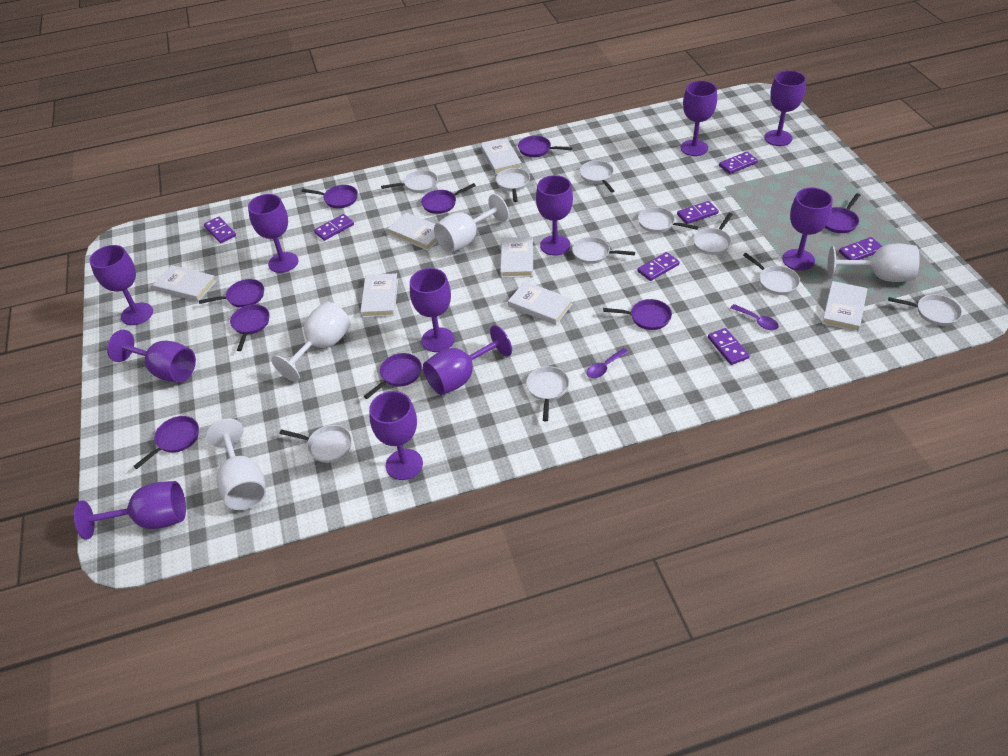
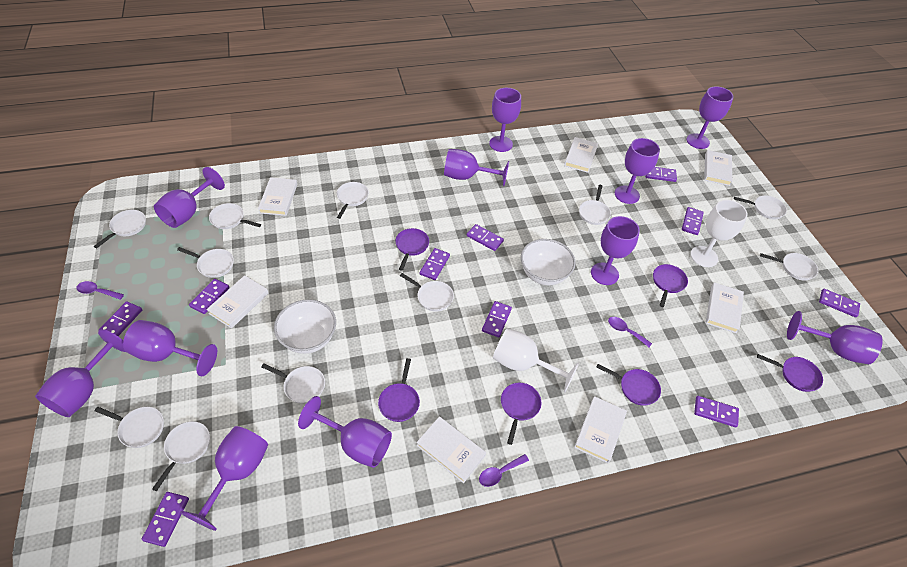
purple domino: [204,217,236,243] [314,214,354,241] [638,252,680,281] [677,201,719,224] [708,328,750,365] [719,152,758,174] [839,237,882,260] = 7 -> [99,301,142,336] [142,492,189,547] [189,279,230,314] [420,248,450,280] [467,224,504,251] [482,301,512,337] [645,167,677,182] [682,207,704,235] [694,396,739,427] [819,289,860,317] = 10
purple pan: [133,416,199,469] [199,279,264,308] [230,304,270,351] [302,185,358,208] [364,353,422,399] [421,183,476,214] [518,136,572,157] [603,299,672,330] [825,193,860,233] = 9 -> [378,358,420,422] [395,228,429,271] [501,383,541,445] [597,364,661,406] [653,264,688,307] [757,354,823,392] = 6
purple spoon: [587,348,629,378] [730,304,779,330] = 2 -> [77,281,124,300] [479,454,529,487] [608,317,652,347] = 3
white bowl: none = 0 -> [274,299,336,354] [521,239,576,286] = 2
white goblet: [206,419,266,510] [271,301,351,382] [434,194,509,253] [828,244,920,282] = 4 -> [493,328,579,393] [691,200,748,267] = 2
white pan: [279,425,352,463] [381,170,438,193] [496,168,530,202] [526,366,569,421] [572,237,635,264] [579,160,614,193] [638,207,698,233] [693,213,733,255] [743,253,800,295] [888,294,962,326] = 10 -> [94,210,146,248] [94,407,164,448] [152,421,210,491] [177,247,234,278] [209,203,261,229] [261,364,325,404] [337,182,369,219] [400,273,454,311] [579,185,611,225] [734,195,787,219] [760,253,818,281] = 11

